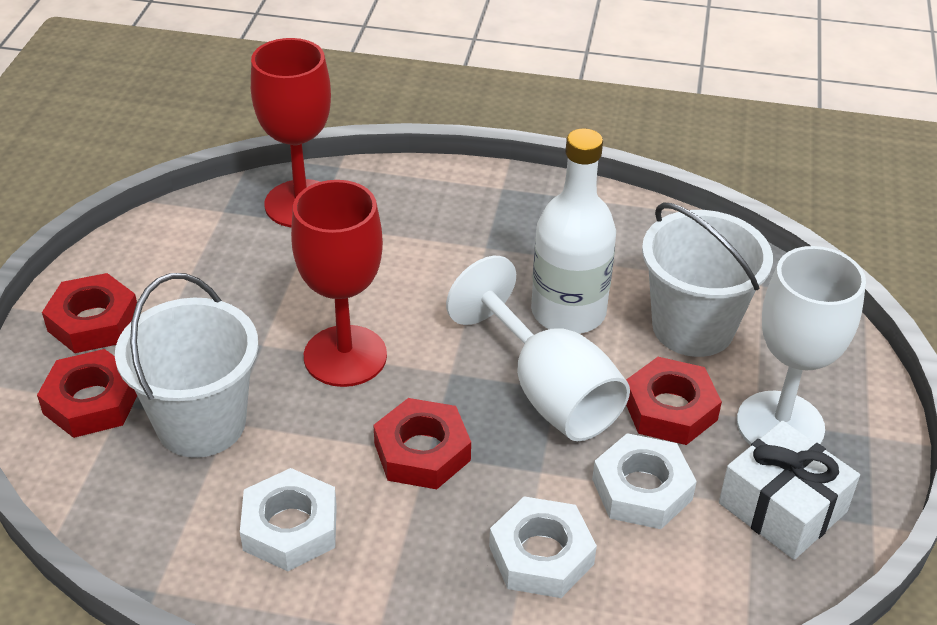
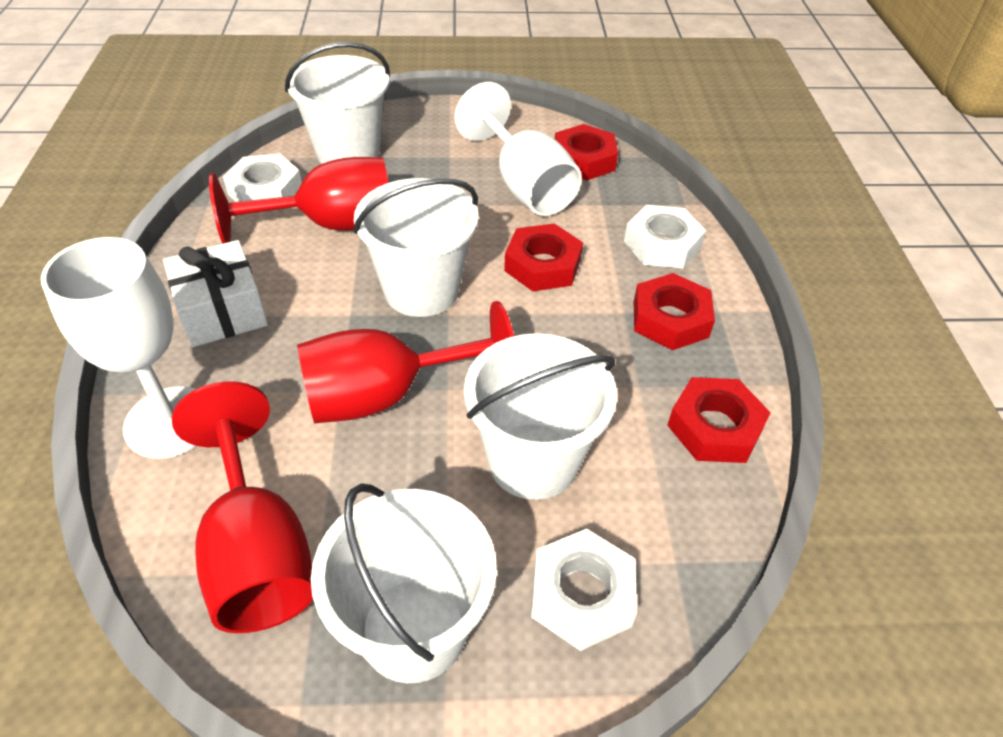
red goblet: [251,38,331,228] [291,180,387,387] = 2 -> [172,381,313,633] [209,157,388,244] [297,301,514,424] = 3
white bottle: [531,128,616,334] = 1 -> none = 0
white bucket: [115,273,258,458] [642,202,773,357] = 2 -> [285,42,390,164] [311,483,497,683] [353,178,479,317] [464,333,617,500] = 4

